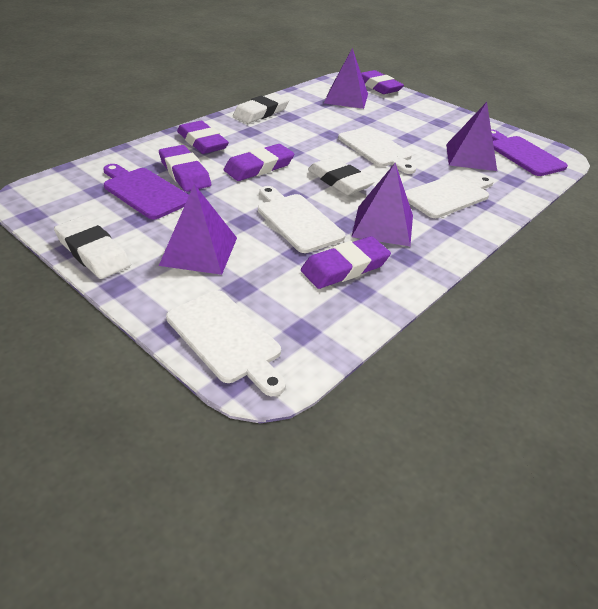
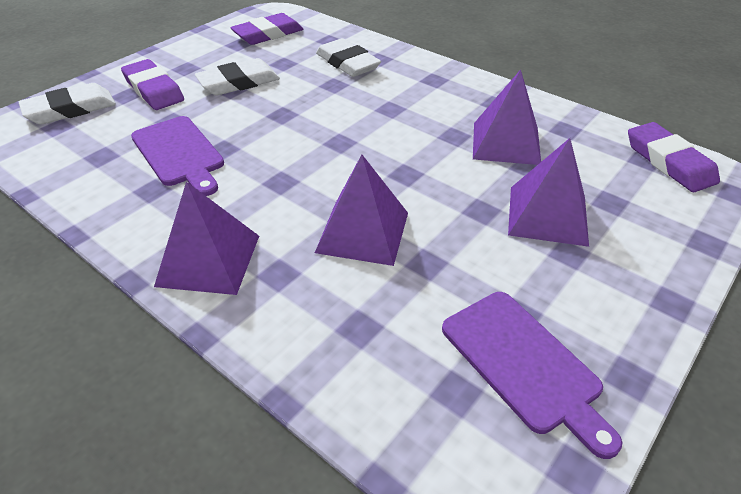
purple eraser: [159,145,211,192] [177,121,229,154] [224,144,294,181] [301,236,391,289] [361,70,404,94] = 5 -> [121,59,184,110] [230,13,303,45] [628,122,720,192] = 3
white cutting board: [166,290,286,396] [258,186,345,253] [338,127,416,174] [405,175,494,218] = 4 -> none = 0

